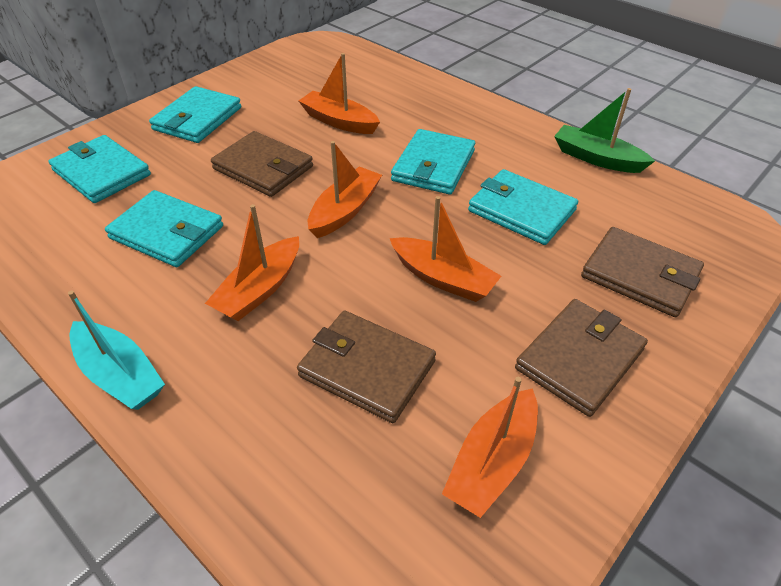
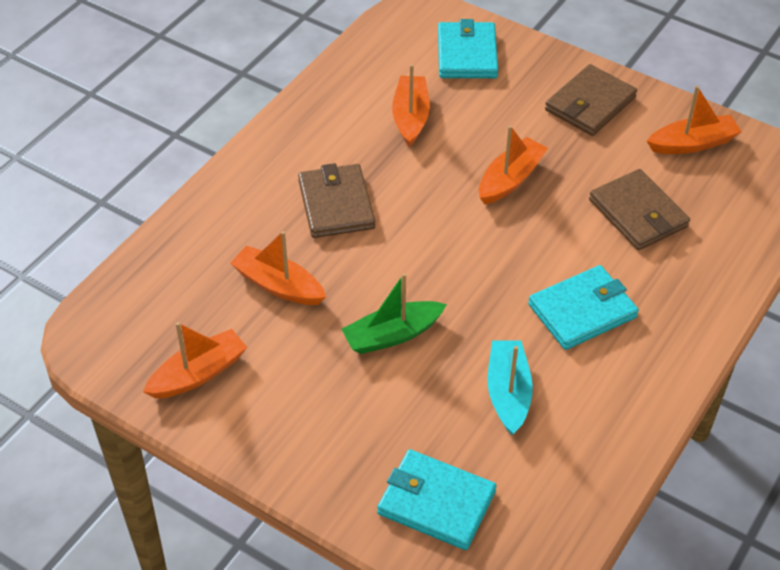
brown wallet: [211,131,313,197] [297,311,436,423] [515,299,648,417] [581,227,704,317] = 4 -> [298,163,375,238] [545,64,637,136] [589,169,690,250] = 3
turquoise wallet: [48,135,151,203] [105,190,223,267] [149,86,241,143] [391,129,475,195] [468,169,578,245] = 5 -> [377,449,497,550] [438,19,498,78] [528,265,639,350] = 3

